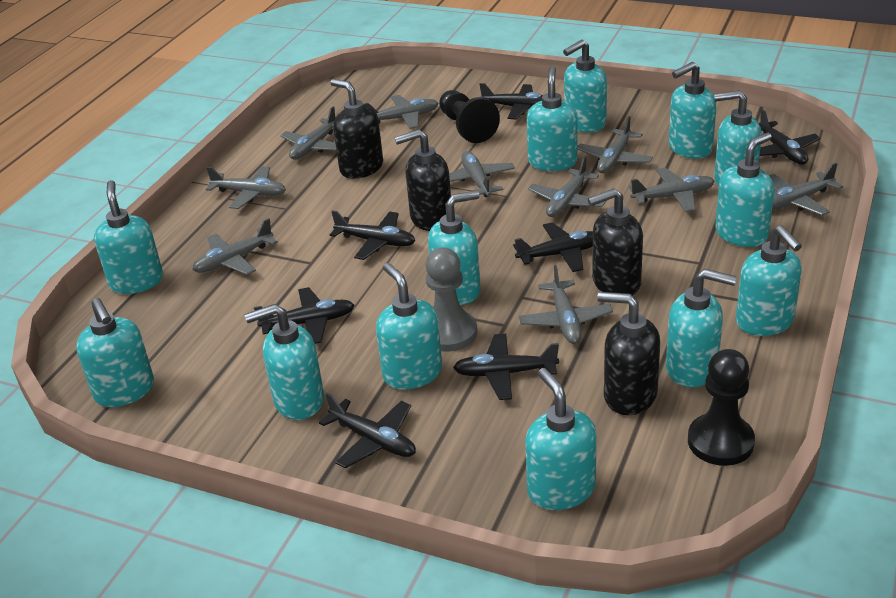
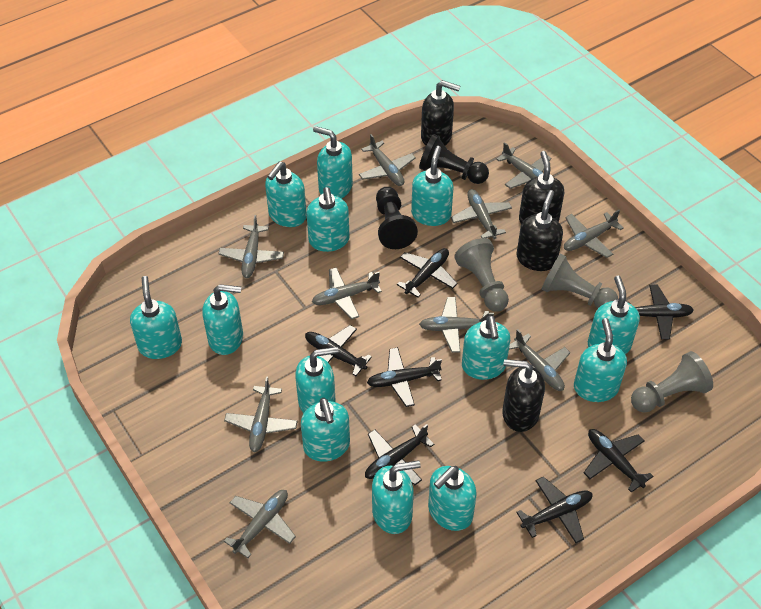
grey pawn: [425,247,477,352] = 1 -> [454,238,509,312] [542,253,618,308] [631,351,713,413] = 3

